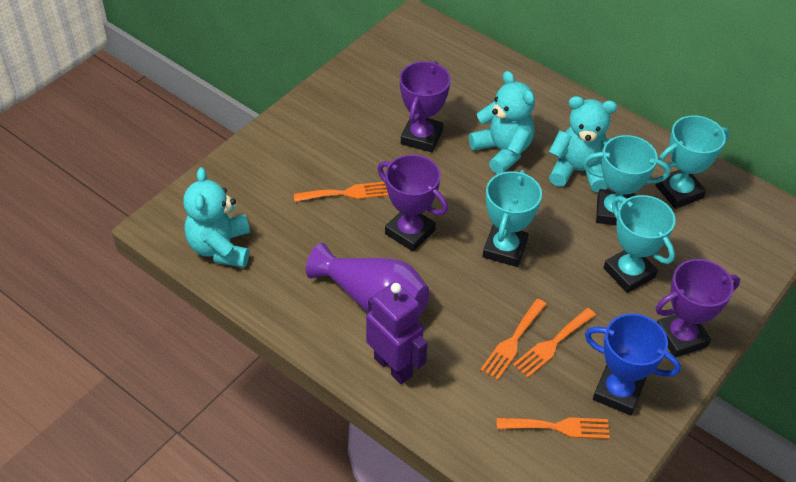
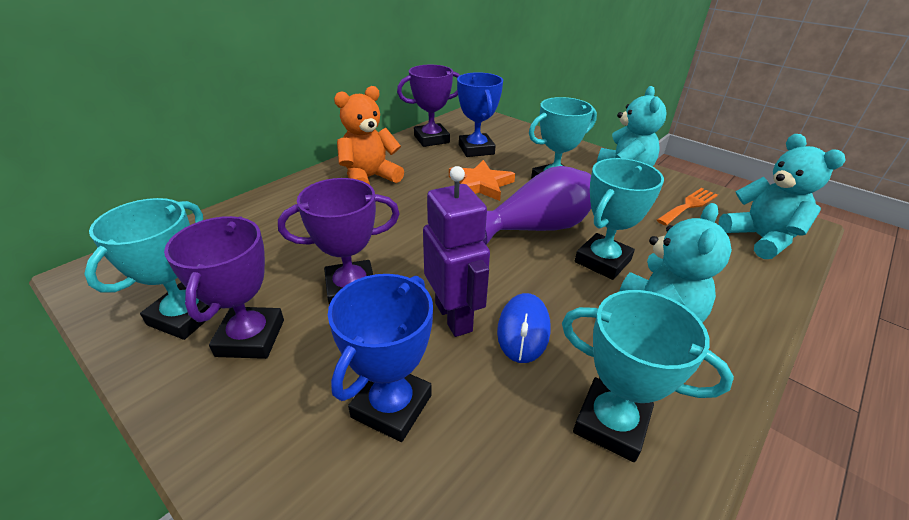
blue mouse: none = 0 -> [497,293,551,363] = 1
blue trophy: [585,313,681,415] = 1 -> [328,274,433,442] [457,72,503,157] = 2
orange fork: [294,182,389,202] [480,299,547,380] [497,417,610,439] [513,308,596,378] = 4 -> [657,188,718,225] = 1
orange star: none = 0 -> [449,160,515,201] = 1
orange teddy bear: none = 0 -> [334,86,404,185] = 1

